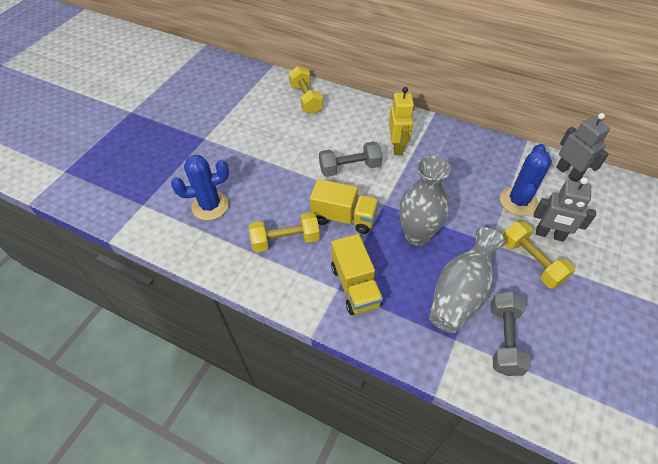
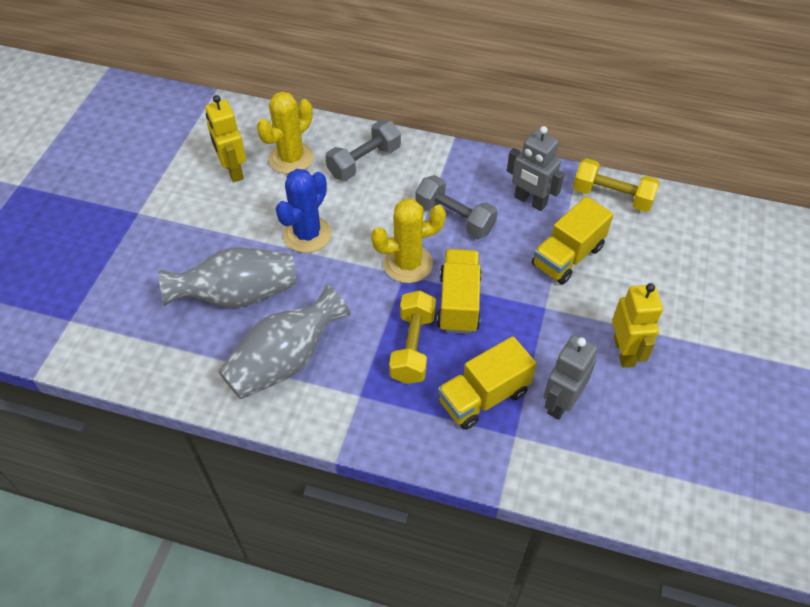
blue cactus: [171,155,229,220] [500,144,552,216] = 2 -> [276,169,332,253] = 1
yellow cactus: none = 0 -> [257,91,314,174] [371,199,446,283] = 2
yellow dumbbell: [249,212,320,252] [289,66,323,114] [503,221,575,289] = 3 -> [389,290,436,384] [573,158,660,212] = 2
yellow robot: [389,87,414,155] = 1 -> [205,95,246,182] [612,283,663,368] = 2
yellow truck: [310,179,379,234] [331,234,383,315] = 2 -> [437,249,482,334] [438,336,536,430] [532,196,613,285] = 3

